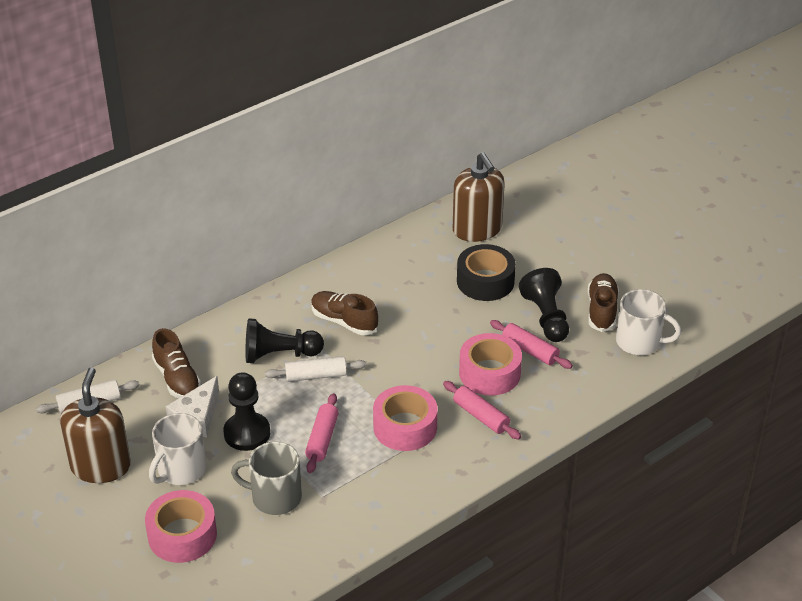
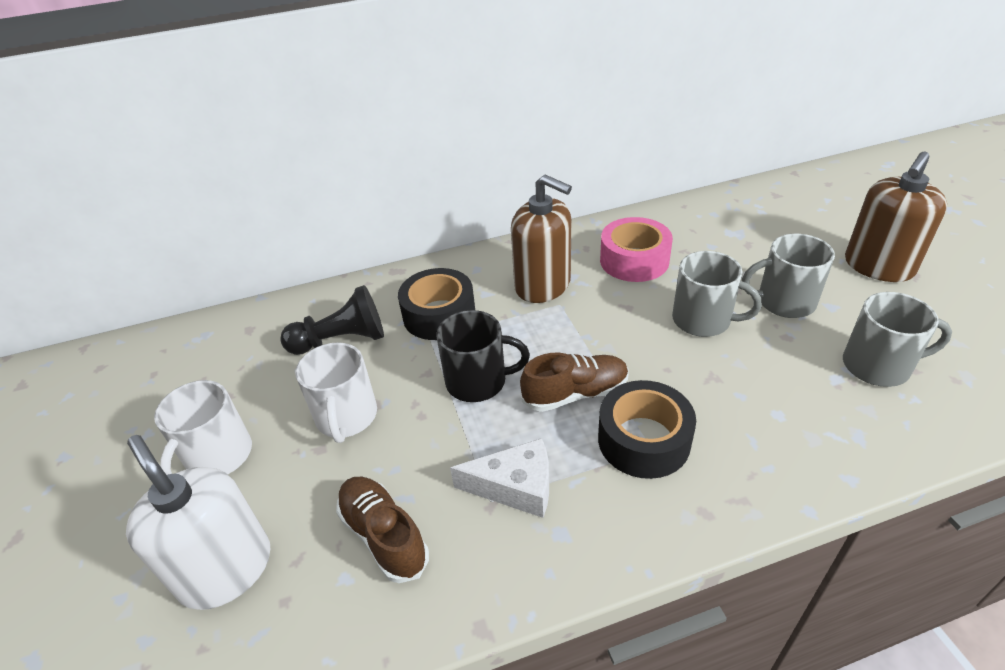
black mug: none = 0 -> [437,310,530,402] = 1
black pawn: [223,372,270,451] [245,318,324,363] [519,268,569,342] = 3 -> [280,285,384,355] = 1
black tape: [457,244,516,301] = 1 -> [398,268,475,340] [598,380,696,479] = 2
brown shoe: [152,328,202,398] [311,291,378,335] [588,273,619,332] = 3 -> [336,477,429,583] [520,353,628,412] = 2
grey mug: [231,441,302,515] = 1 -> [672,251,762,337] [742,234,835,318] [843,292,952,387] = 3
pink rolling pin: [305,393,339,473] [443,381,521,439] [490,320,573,369] = 3 -> none = 0
pink tape: [145,490,217,563] [373,385,438,451] [459,333,522,396] = 3 -> [600,217,673,282] = 1
white rolling pin: [36,380,140,414] [265,356,367,382] = 2 -> none = 0
white soap dispenser: none = 0 -> [126,435,270,610] = 1

